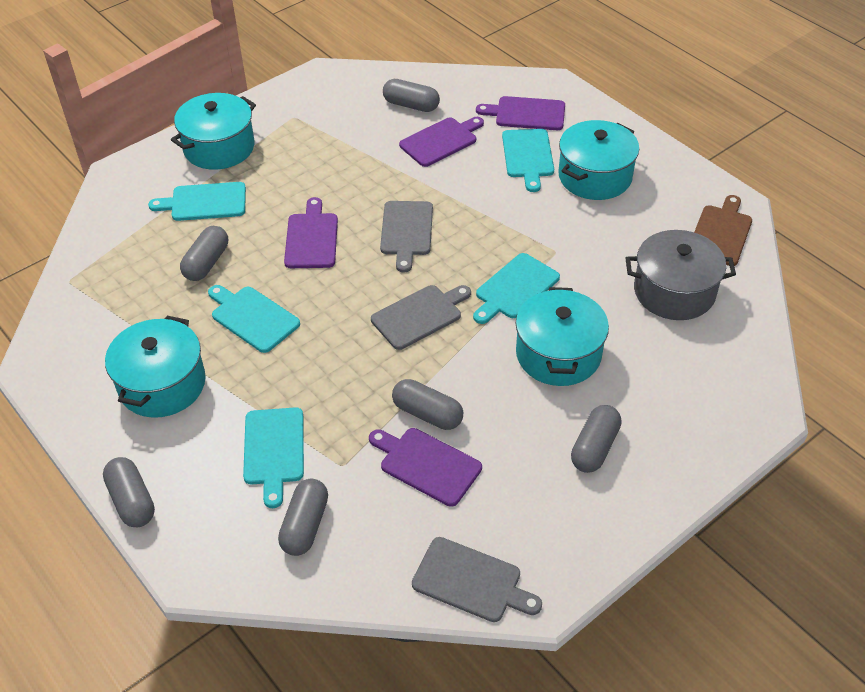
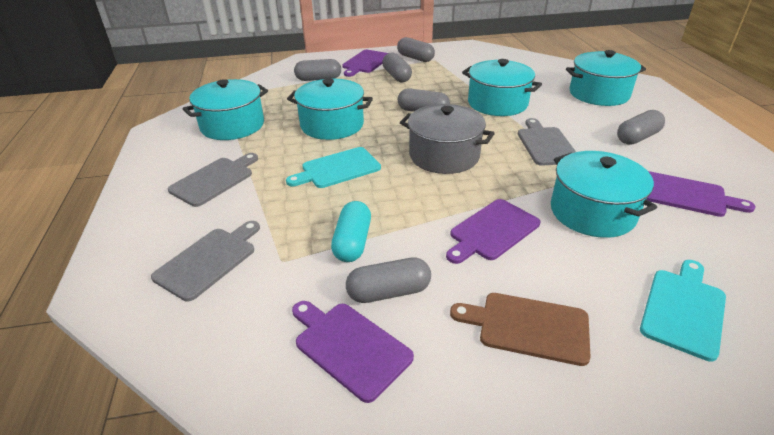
turquoise capsule: none = 0 -> [331,201,371,262] = 1
turquoise cutting board: [148,182,246,221] [208,285,300,353] [243,407,304,508] [473,253,560,324] [502,129,554,192] = 5 -> [286,147,381,188] [640,260,726,362] = 2
turquoise pot: [105,316,206,418] [171,93,256,170] [516,287,609,386] [558,120,639,200] = 4 -> [183,79,268,140] [287,79,373,140] [462,59,542,116] [551,151,657,238] [566,50,646,106] = 5

